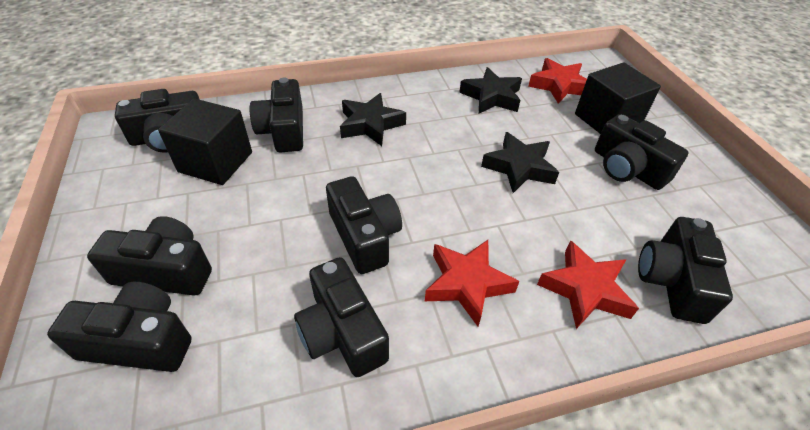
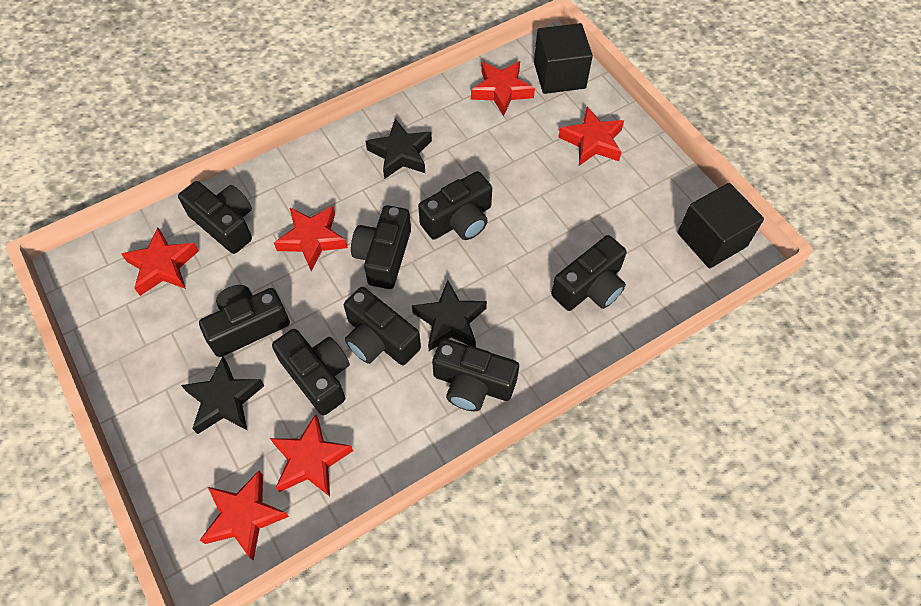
red star: [425,240,520,326] [528,58,587,104] [537,241,639,329] = 3 -> [121,227,199,296] [200,471,289,561] [270,414,353,497] [274,206,348,271] [471,61,535,116] [559,107,624,166] = 6

